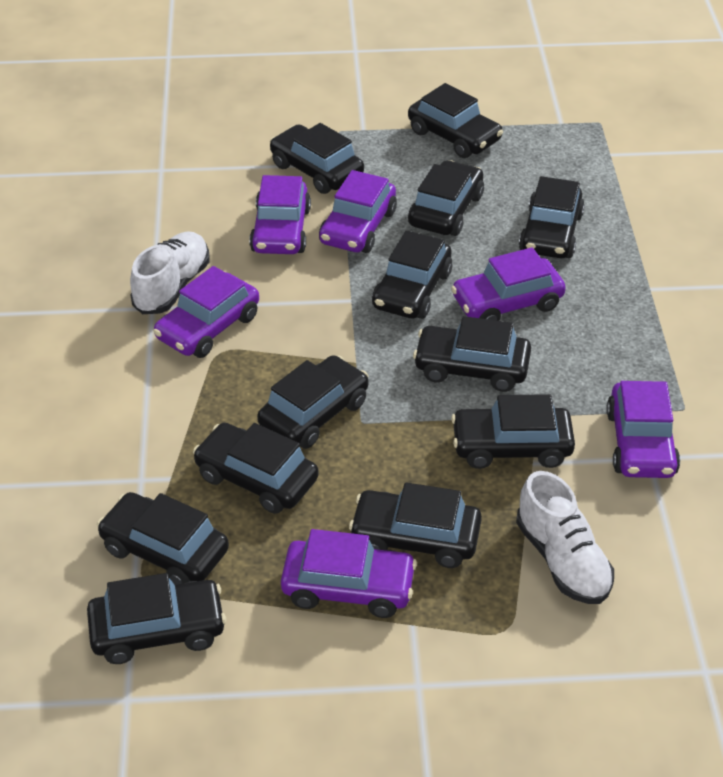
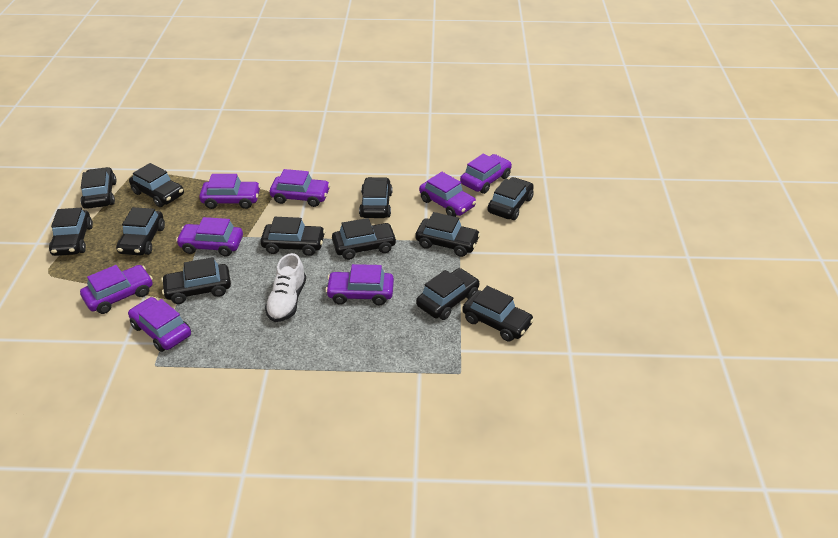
purple car: [153,266,259,358] [249,175,311,254] [281,529,417,618] [319,170,397,253] [451,247,566,321] [606,381,680,478] = 6 -> [80,265,153,314] [128,297,191,352] [176,217,243,257] [199,174,261,209] [270,169,330,207] [325,264,394,305] [419,172,476,217] [460,153,512,194] = 8
white shoe: [130,232,209,314] [516,471,614,604] = 2 -> [265,253,306,322] = 1

